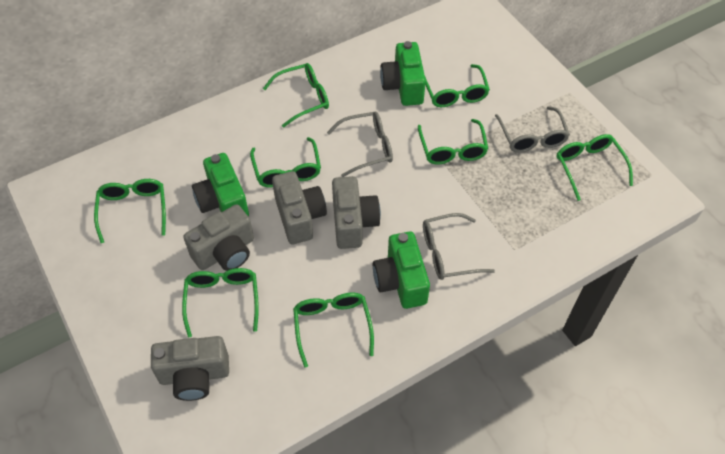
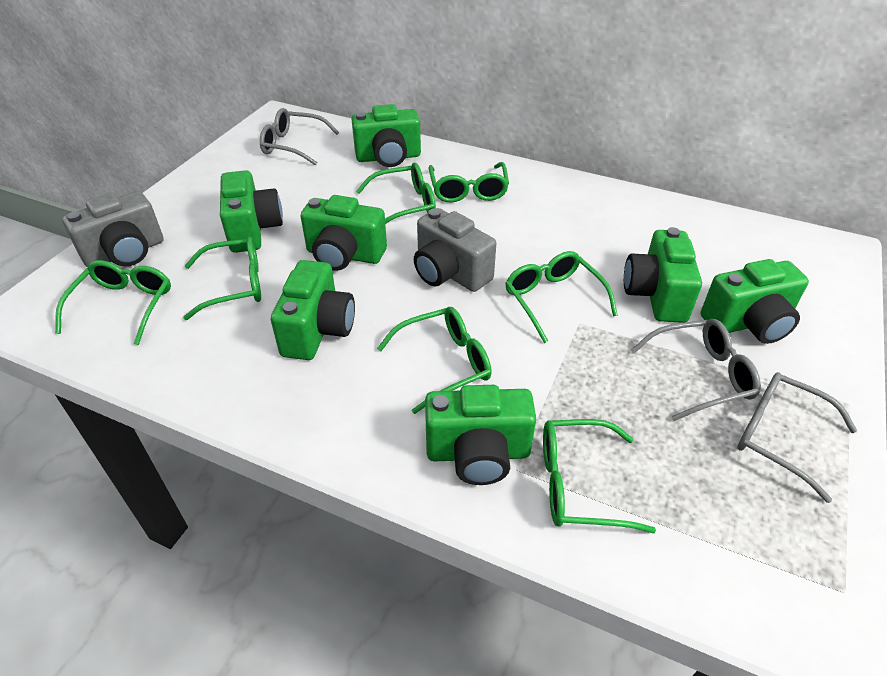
green camera: [192,153,249,217] [373,231,430,309] [380,41,426,106] = 3 -> [220,170,283,253] [271,260,355,360] [301,195,387,271] [352,104,421,167] [425,385,536,485] [624,227,702,323] [701,259,809,344] = 7
green glasses: [94,179,166,243] [182,268,259,337] [250,137,321,188] [263,63,329,128] [293,292,374,368] [418,119,488,164] [425,64,490,107] [557,134,633,201] = 8 -> [55,260,171,345] [183,236,261,320] [356,163,436,224] [377,307,492,414] [429,162,509,203] [506,251,618,343] [543,419,656,533] = 7
grey camera: [151,336,229,401] [183,204,254,271] [272,171,327,244] [332,176,381,249] = 4 -> [62,191,163,268] [414,208,496,292] = 2

